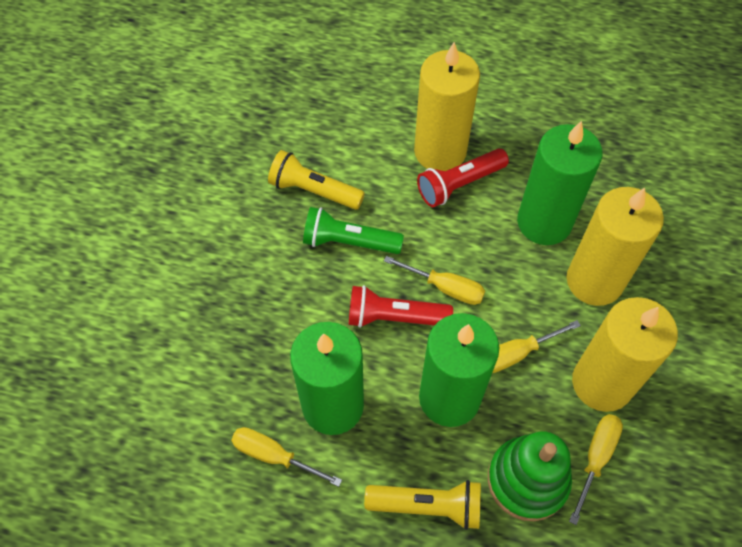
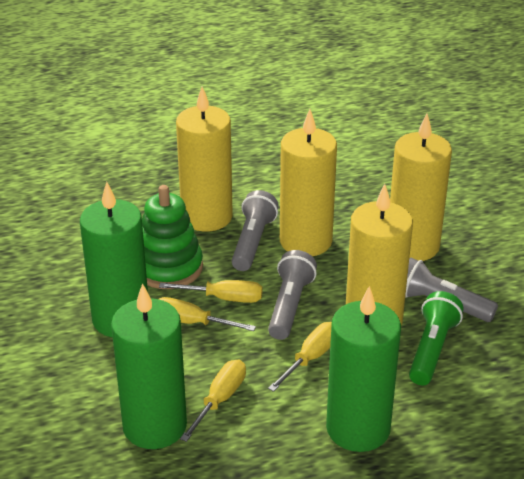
grey flashlight: none = 0 -> [232,190,279,271] [268,250,317,340] [405,258,498,322] = 3
red flashlight: [349,285,453,328] [417,148,509,207] = 2 -> none = 0
yellow candle: [414,42,480,171] [566,187,664,306] [572,297,678,412] = 3 -> [176,87,233,232] [280,109,337,256] [346,184,413,326] [390,114,452,261] = 4
yellow flashlight: [268,150,365,210] [364,480,481,530] = 2 -> none = 0

